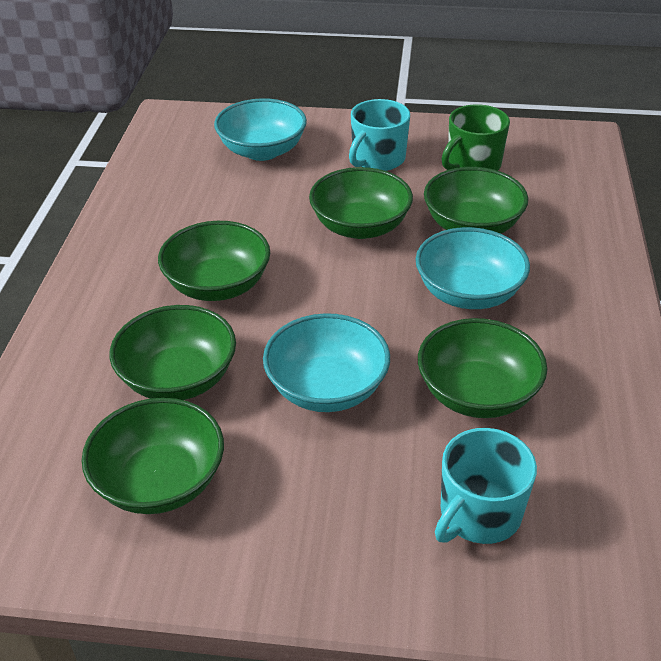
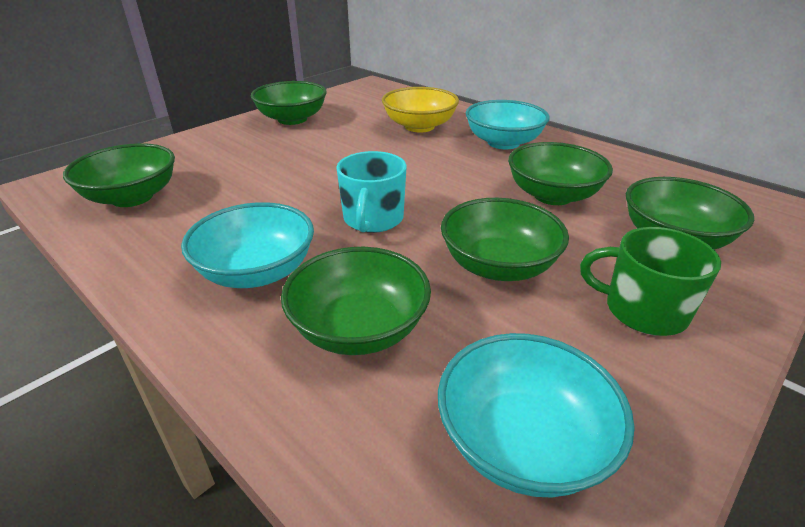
turquoise mug: [349,99,410,171] [435,428,537,544] = 2 -> [336,151,407,233] = 1
yellow bowl: none = 0 -> [382,87,459,132] = 1

